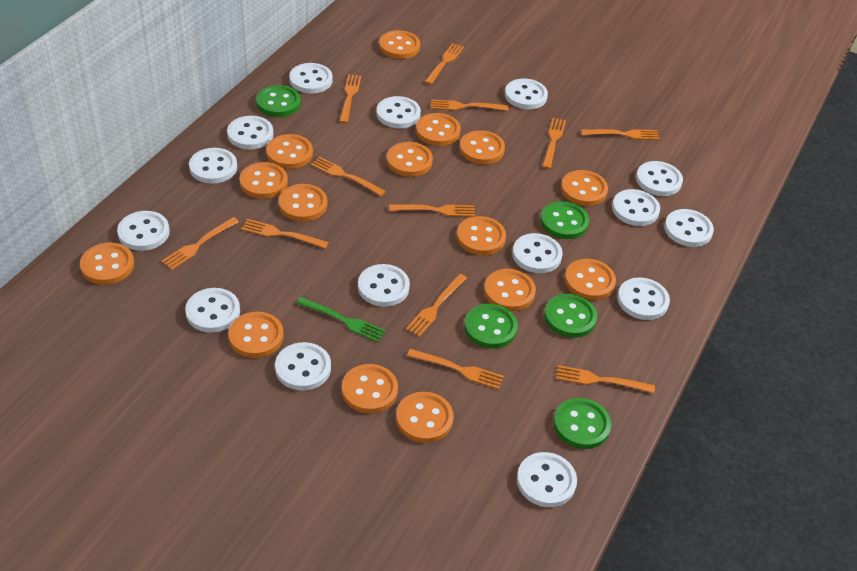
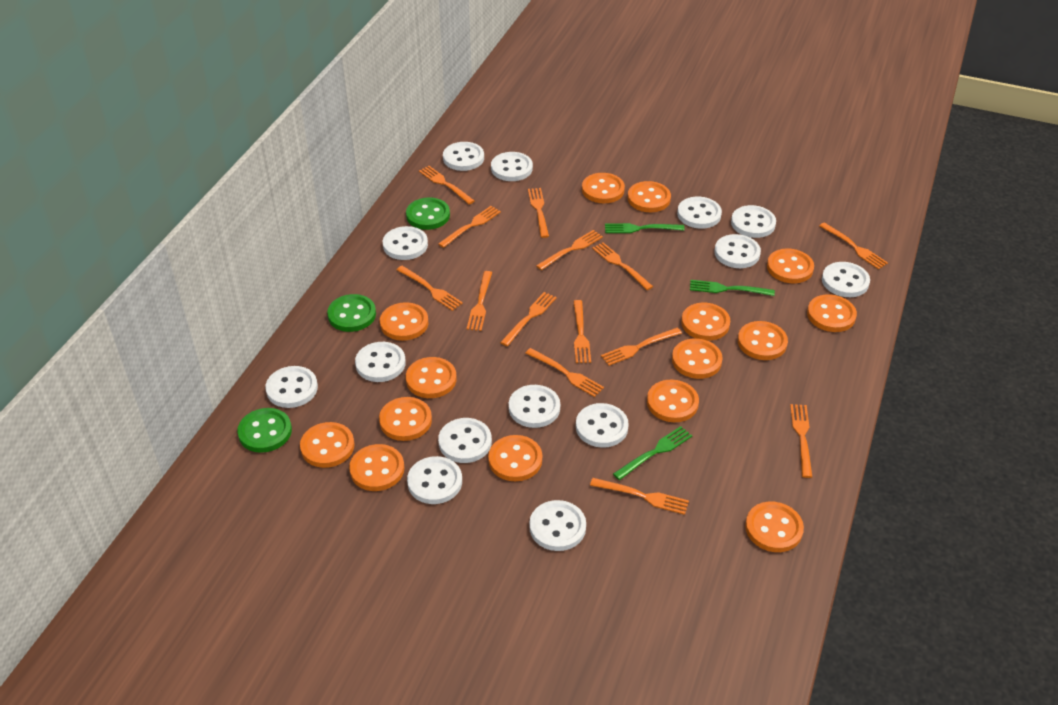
green button: [256,85,301,117] [464,304,518,349] [540,201,589,239] [544,294,597,338] [553,398,611,449] = 5 -> [237,408,292,453] [327,294,376,332] [406,198,450,230] = 3
green fork: [296,297,386,342] = 1 -> [605,223,685,233] [613,426,692,480] [690,280,775,296] = 3
orange fork: [161,217,239,270] [241,219,329,249] [311,157,386,196] [339,74,361,123] [389,205,475,217] [406,274,467,337] [407,349,504,389] [425,43,464,85] [431,99,508,111] [542,118,566,169] [556,365,655,393] [581,129,660,140] = 12 -> [397,266,463,311] [419,166,475,204] [438,206,501,248] [467,271,492,331] [500,292,557,346] [525,348,604,397] [528,188,549,238] [536,230,603,270] [573,300,591,363] [590,478,689,515] [592,242,653,290] [601,328,682,366] [790,404,812,478] [819,223,888,269] = 14
white button: [117,211,170,251] [185,288,240,333] [189,148,237,184] [227,116,273,149] [275,342,331,391] [289,63,332,93] [358,264,410,307] [376,96,421,128] [505,78,548,109] [512,233,563,273] [517,452,577,507] [612,189,660,226] [617,277,670,320] [636,161,683,196] [664,209,714,247] = 15 -> [265,366,318,408] [355,342,406,382] [383,226,428,260] [407,456,462,504] [438,418,492,463] [443,142,484,171] [491,152,533,181] [509,385,560,428] [529,500,586,551] [576,403,629,448] [677,197,722,229] [715,234,761,268] [731,205,776,238] [822,262,870,297] = 14

